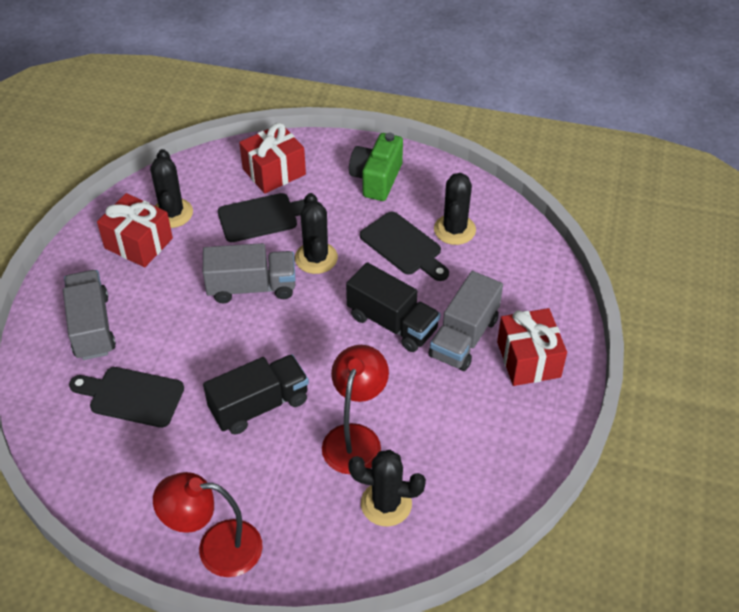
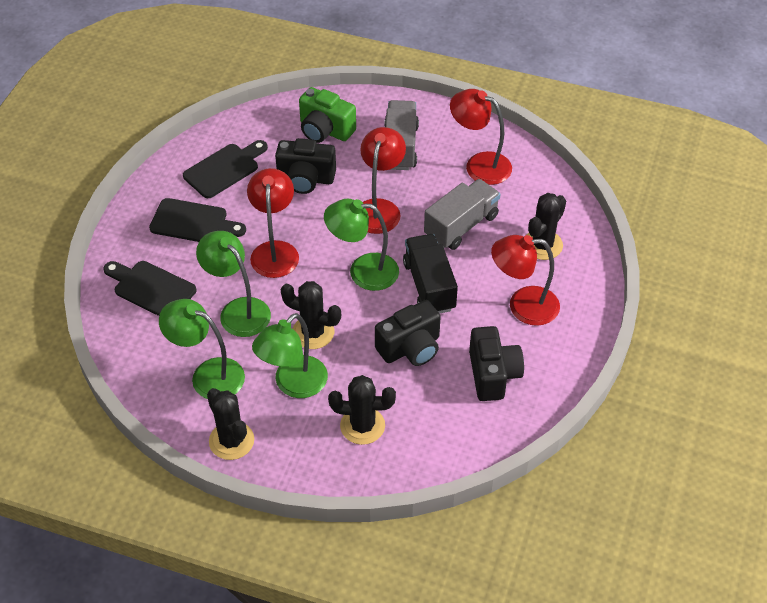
black camera: none = 0 -> [275,138,336,194] [375,300,441,366] [469,326,524,401] = 3
black truck: [203,354,309,435] [346,262,441,352] = 2 -> [403,234,458,314] = 1
green lamp: none = 0 -> [159,299,245,399] [196,231,271,337] [252,313,328,398] [324,199,399,291] = 4
grey truck: [63,270,116,360] [203,243,295,303] [429,271,503,371] = 3 -> [384,100,419,170] [424,179,501,250] = 2
red gift: [97,193,173,267] [239,123,306,194] [497,308,567,386] = 3 -> none = 0
red lamp: [153,472,263,577] [322,345,389,475] = 2 -> [247,168,299,278] [360,127,406,234] [450,89,512,185] [491,235,560,326] = 4

